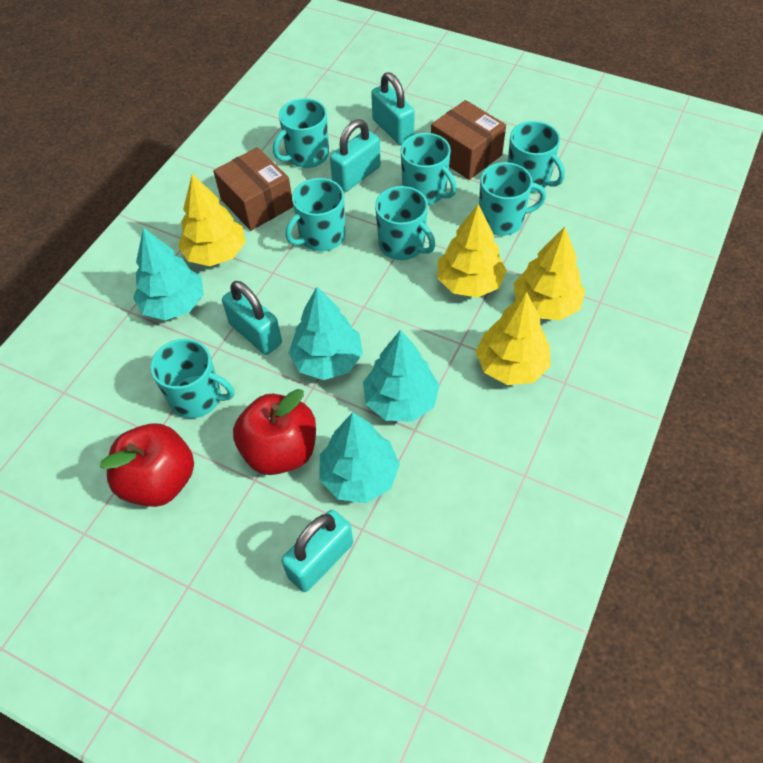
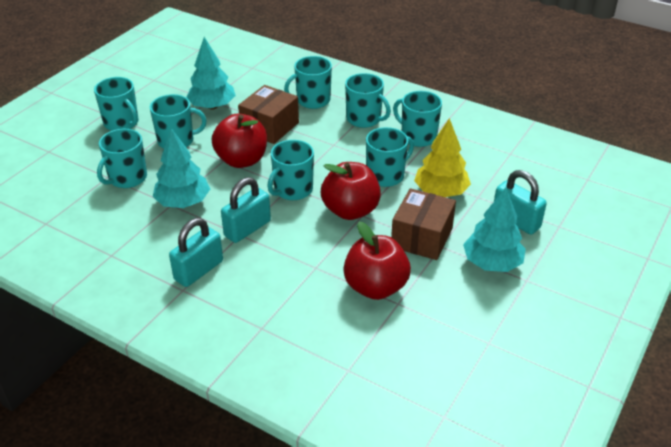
red apple: [100,424,194,507] [233,389,316,475] = 2 -> [212,114,267,168] [321,162,381,220] [343,222,411,300] = 3
turquoise mug: [151,339,234,418] [273,98,329,168] [286,178,345,251] [375,186,435,260] [401,133,457,204] [479,162,546,236] [508,121,565,193] = 7 -> [94,77,139,131] [97,129,147,188] [150,94,207,149] [267,140,314,200] [284,56,332,109] [345,73,391,128] [366,127,414,187] [393,91,442,147] = 8
turquoise padlock: [222,281,282,355] [281,510,353,592] [330,119,381,192] [371,72,415,145] = 4 -> [169,218,223,287] [221,177,271,243] [494,170,547,235] = 3
turquoise tree: [133,227,204,320] [288,287,363,380] [319,412,400,503] [363,330,439,422] = 4 -> [153,128,210,208] [186,37,236,110] [463,188,526,272] = 3
yellow tree: [178,174,245,266] [438,204,507,298] [476,292,551,385] [513,227,585,320] = 4 -> [414,118,471,197] = 1

